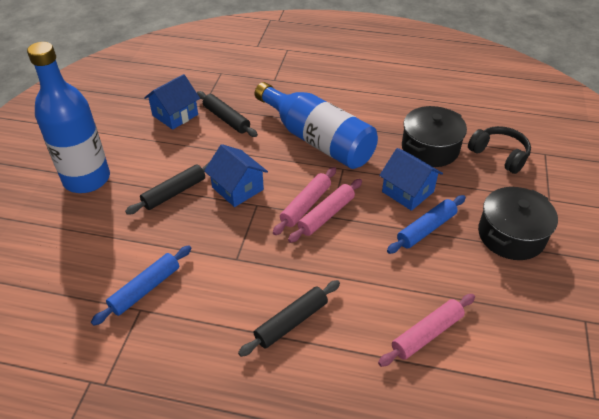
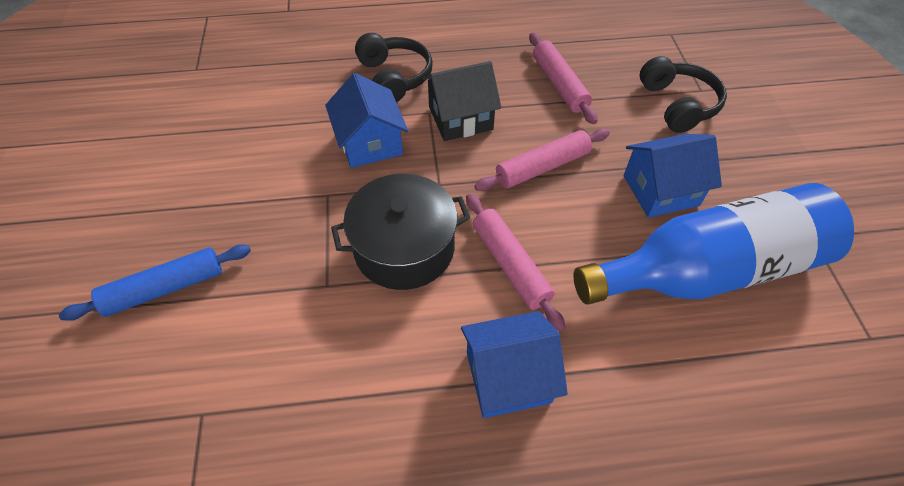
black headphones: [468,126,531,174] = 1 -> [355,33,433,102] [640,56,727,133] = 2
black house: none = 0 -> [423,61,501,141] = 1
black pot: [402,106,467,167] [478,187,558,260] = 2 -> [331,174,470,290] = 1
black rolling pin: [125,162,209,215] [197,91,258,137] [238,280,340,357] = 3 -> none = 0
blue bottle: [27,42,110,193] [254,82,378,169] = 2 -> [573,183,854,305] = 1
blue rolling pin: [91,245,192,326] [387,195,466,254] = 2 -> [59,244,251,321] = 1

